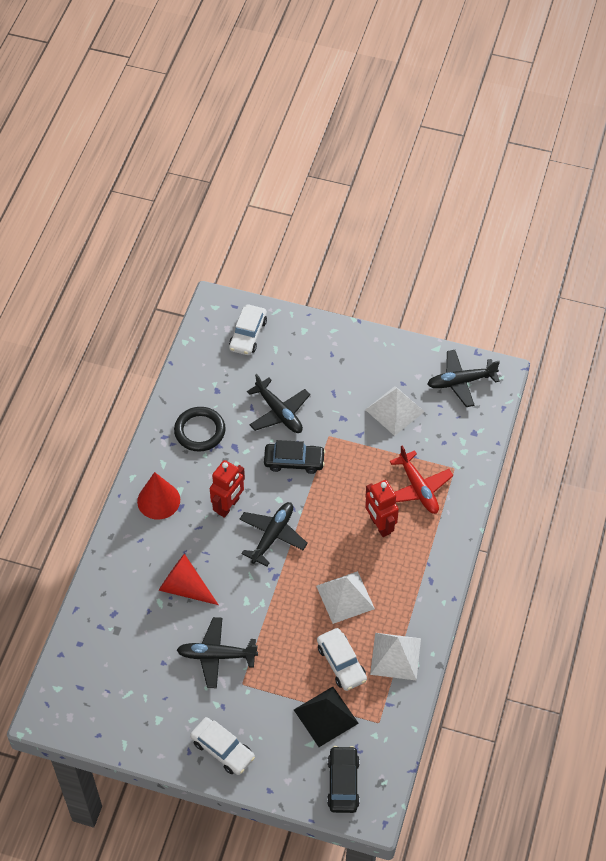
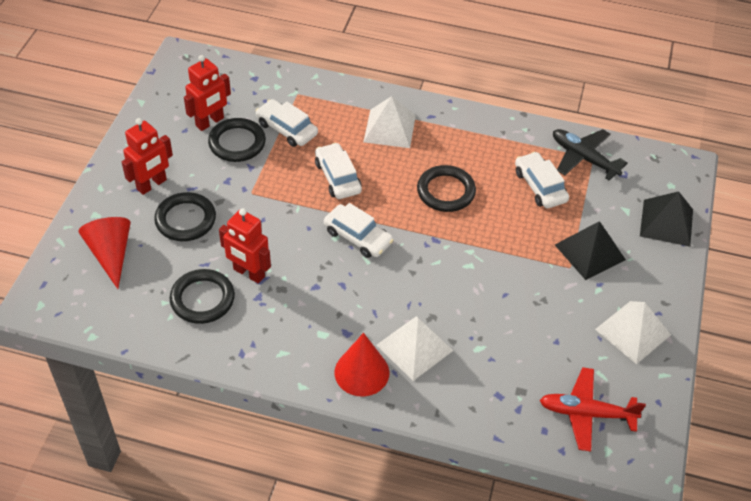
black car: [264,440,326,474] [327,746,360,813] = 2 -> none = 0
black plane: [177,617,258,688] [240,502,308,566] [247,374,310,433] [428,350,500,407] = 4 -> [553,129,628,181] = 1
black pyramid: [294,687,359,747] = 1 -> [555,221,626,280] [640,191,693,247] = 2
black ring: [174,407,226,452] = 1 -> [154,192,216,241] [170,269,235,324] [208,118,266,162] [417,165,476,212] = 4
red robot: [210,460,245,518] [365,480,399,537] = 2 -> [122,118,173,195] [184,55,231,131] [219,208,271,284] = 3
white car: [190,717,255,775] [229,305,267,355] [317,628,367,691] = 3 -> [256,99,318,147] [315,143,362,199] [324,203,394,258] [515,152,569,208] = 4

